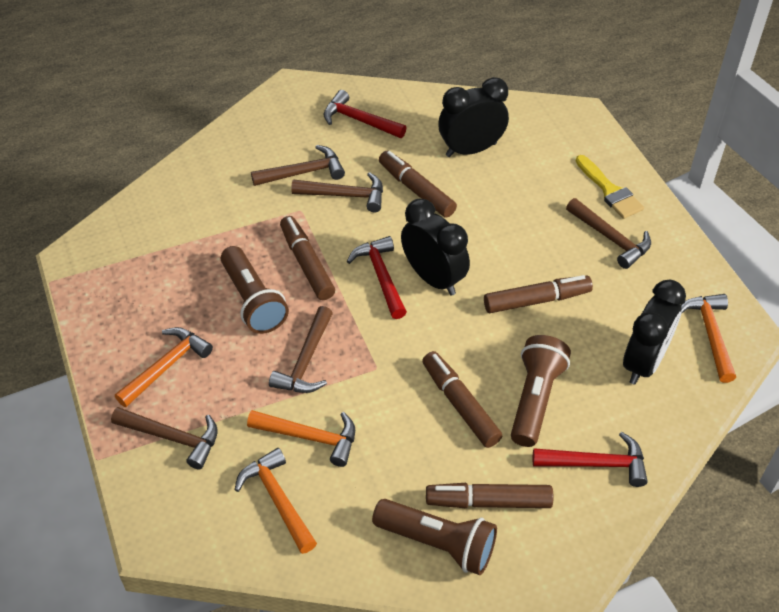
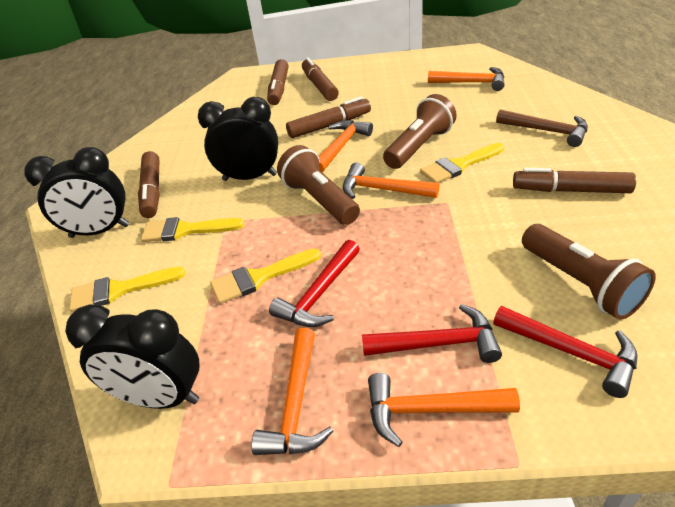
brown hammer: [111,407,218,470] [251,145,345,186] [269,306,333,393] [291,172,383,212] [566,198,651,269] = 5 -> [496,109,588,147] = 1
orange hammer: [115,327,213,407] [235,448,317,554] [247,410,355,467] [681,294,736,383] = 4 -> [251,328,333,455] [318,120,373,172] [343,163,439,199] [368,373,520,447] [428,67,504,91] = 5
yellow brush: [576,155,644,219] = 1 -> [69,267,186,312] [141,217,244,242] [210,249,321,304] [420,143,504,183] = 4

